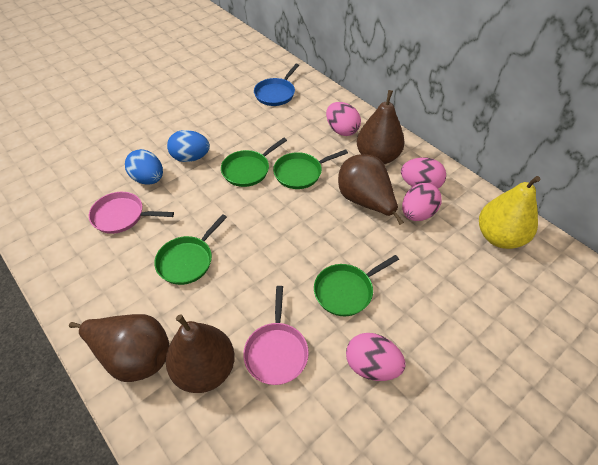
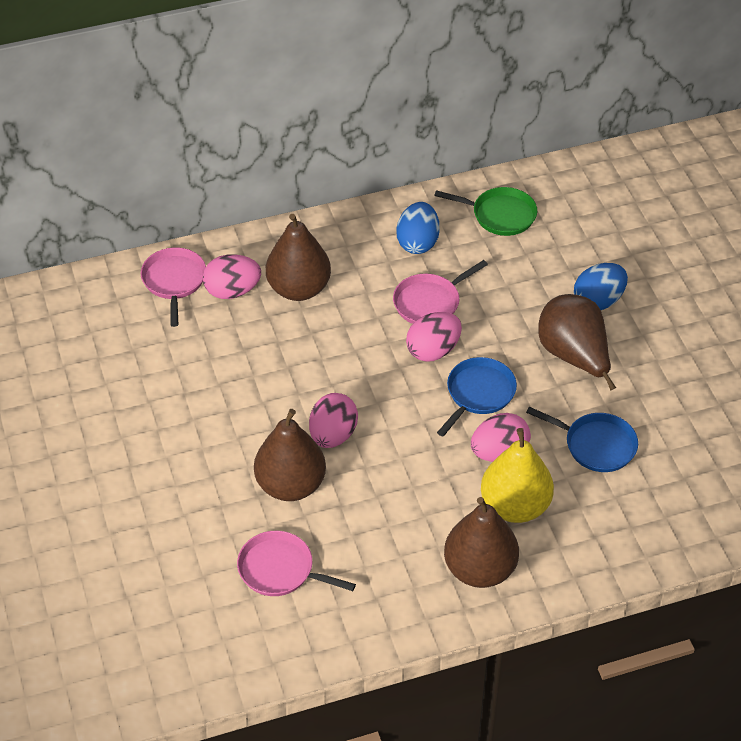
blue pan: [254,64,299,106] = 1 -> [437,357,517,436] [526,407,638,472] = 2
green pan: [154,214,227,285] [221,138,287,187] [273,149,348,189] [314,255,399,316] = 4 -> [434,187,537,236] = 1
pink pan: [89,192,174,234] [243,286,309,385] = 2 -> [141,247,206,327] [237,531,356,596] [393,260,488,324] = 3

